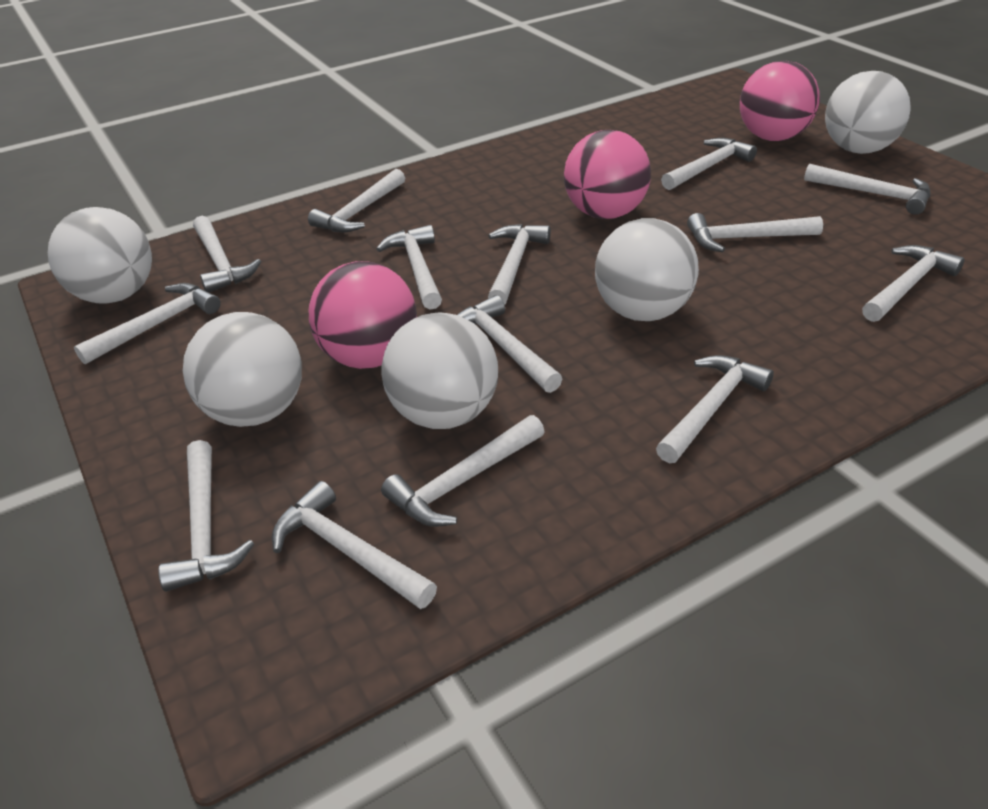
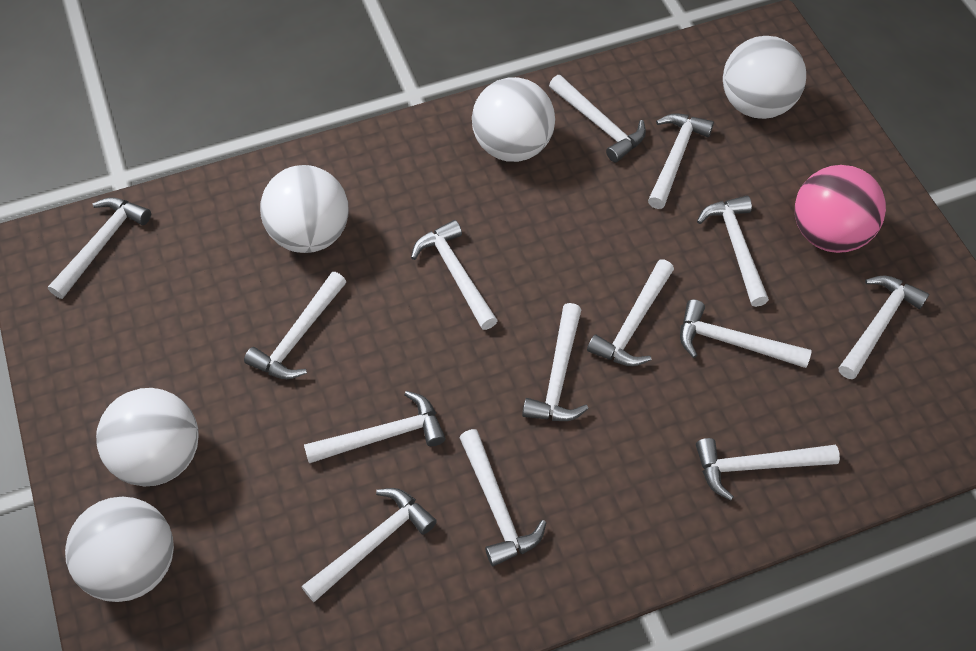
pink ball: [309,261,417,369] [564,130,651,219] [740,61,820,141] = 3 -> [795,165,886,253] = 1

